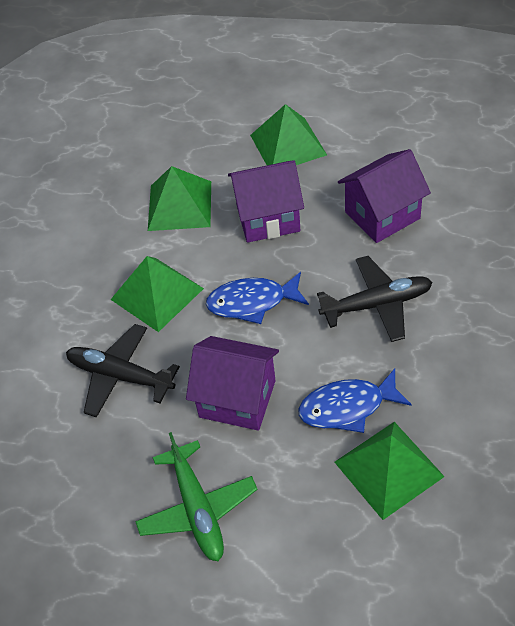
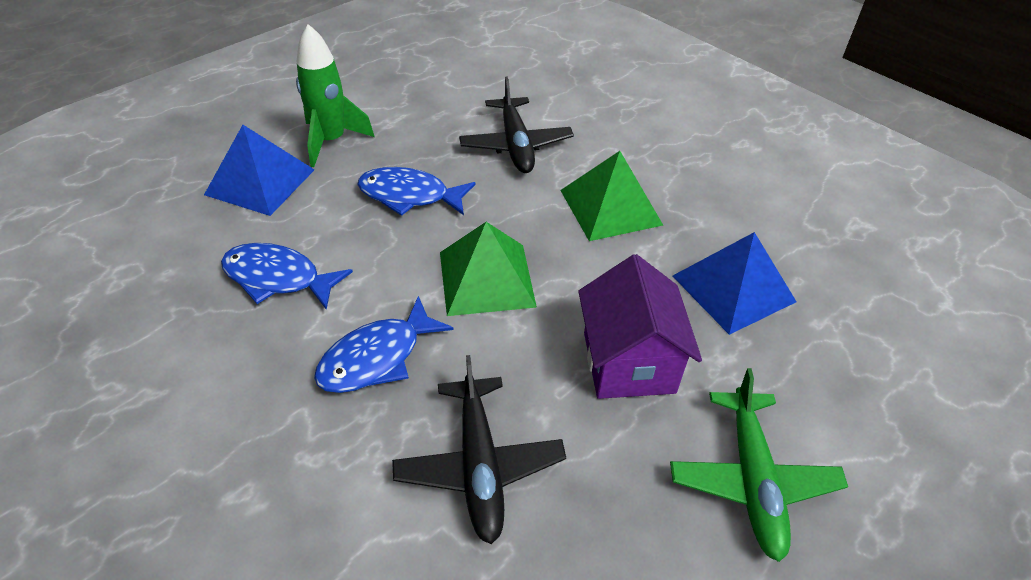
blue fish: [206,272,309,324] [298,369,412,433] = 2 -> [221,243,353,310] [314,296,454,393] [357,167,476,216] = 3
blue pyramid: none = 0 -> [204,125,314,216] [673,232,797,335] = 2
green pyramid: [110,256,204,332] [148,166,211,231] [250,104,327,165] [334,422,445,520] = 4 -> [440,222,537,316] [560,151,663,241] = 2
green rocket: none = 0 -> [296,24,375,167] = 1
purple house: [186,336,279,431] [228,160,304,243] [338,149,431,243] = 3 -> [578,254,702,399] = 1

